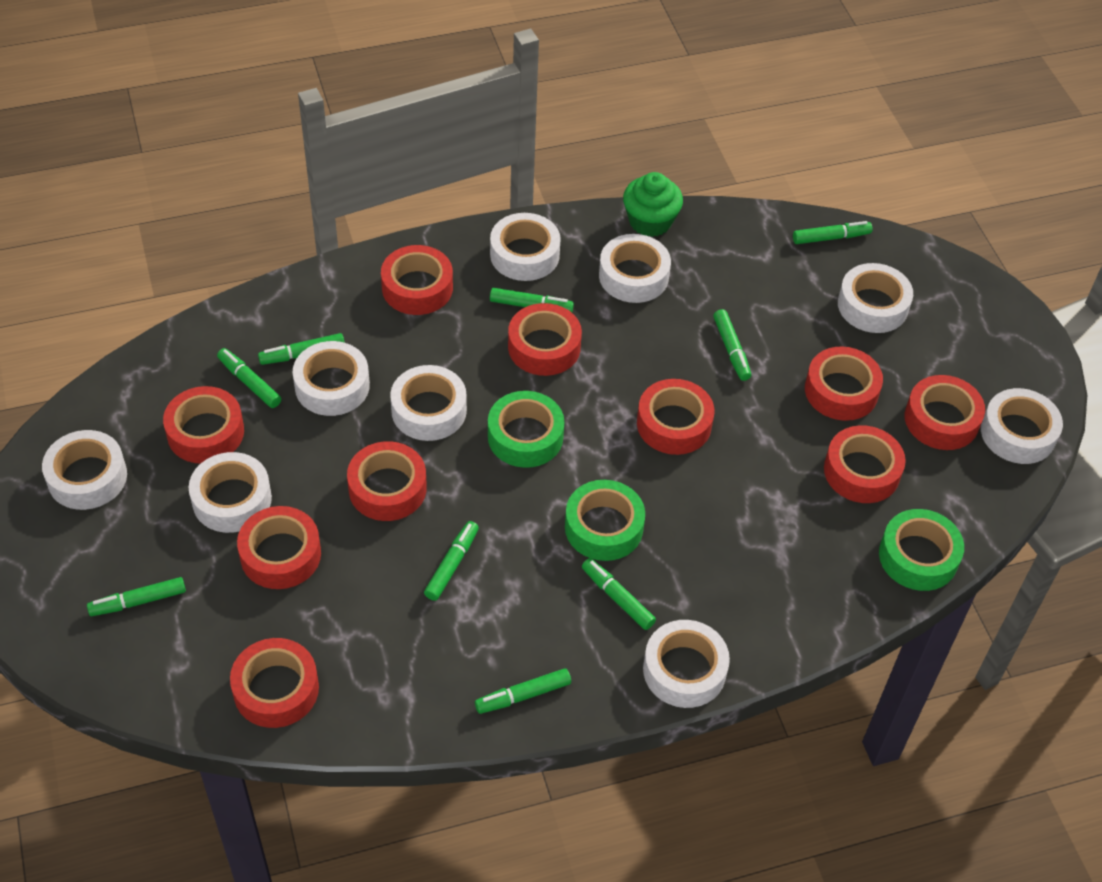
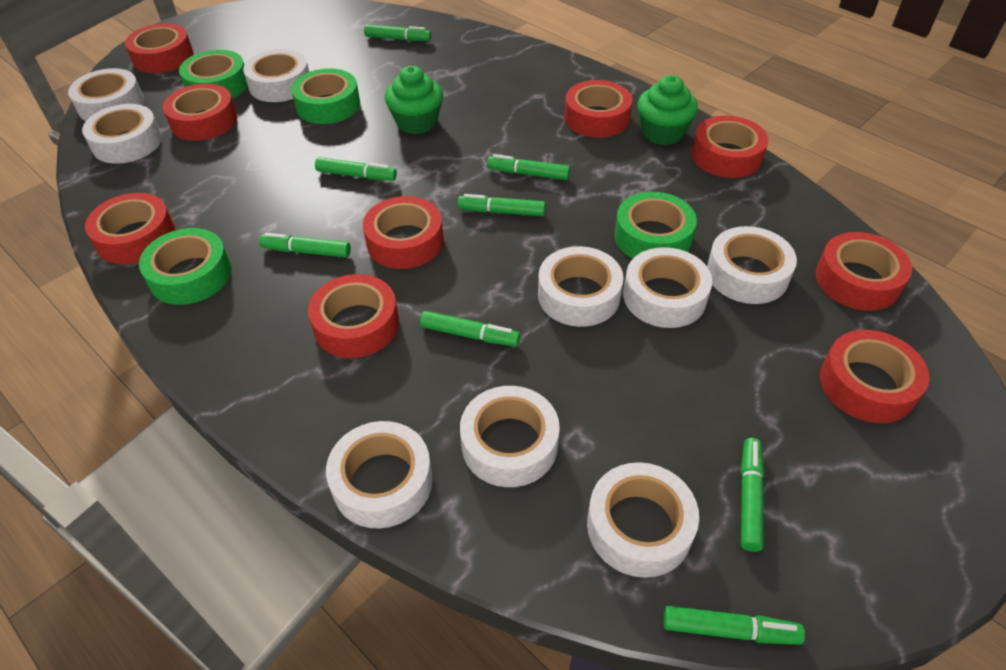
green cupcake: [623,172,683,237] = 1 -> [385,66,443,134] [637,75,698,145] = 2
green marker: [87,577,186,616] [217,348,281,408] [258,333,345,365] [424,521,479,601] [475,668,571,714] [490,288,574,312] [582,558,656,630] [713,309,751,381] [793,221,873,244] = 9 -> [259,233,351,258] [315,157,397,181] [364,25,431,41] [420,311,520,346] [458,194,545,216] [487,154,570,180] [663,606,805,645] [741,438,764,552] = 8
green tape: [488,391,564,468] [565,480,645,561] [879,509,964,591] = 3 -> [139,228,232,305] [179,50,248,98] [291,68,360,124] [614,192,697,259] = 4
red tape: [163,386,244,464] [230,638,319,728] [237,506,321,589] [347,441,427,521] [381,245,453,315] [508,303,582,376] [637,379,714,455] [805,347,883,421] [824,425,906,503] [905,375,985,450] = 10 -> [85,193,175,264] [125,23,194,73] [163,83,237,141] [308,274,399,358] [363,196,444,269] [564,80,632,138] [692,116,768,178] [816,232,912,311] [820,330,929,423] = 9

